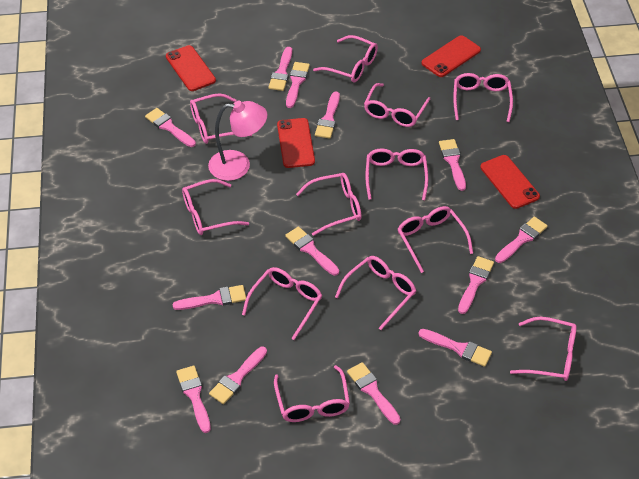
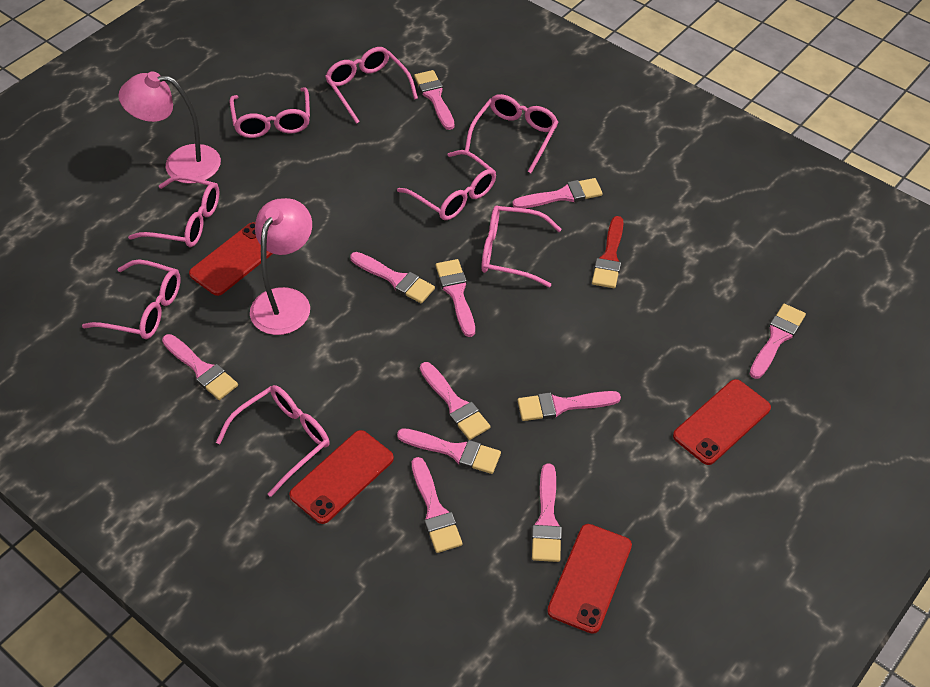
pink brush: [145,108,196,147] [173,285,246,310] [176,366,211,433] [209,347,267,404] [268,47,292,91] [285,226,339,276] [286,62,310,108] [315,91,340,139] [347,362,401,425] [418,329,492,367] [439,139,466,191] [458,256,494,314] [495,217,548,263] = 13 -> [162,334,238,400] [350,252,435,303] [397,428,501,474] [412,457,462,553] [414,70,454,130] [420,362,490,440] [436,259,475,337] [512,178,603,208] [517,391,621,421] [532,463,562,562] [750,304,806,379] = 11
pink glasses: [182,179,249,235] [190,93,252,144] [242,267,322,340] [274,365,350,422] [296,173,362,236] [313,35,378,82] [335,256,416,330] [364,83,430,127] [365,148,428,200] [397,206,473,273] [453,73,513,122] [510,317,577,381] = 12 -> [82,260,181,339] [128,175,219,247] [216,385,330,497] [229,88,310,138] [325,47,418,124] [397,150,496,220] [465,94,558,173] [481,206,562,287] = 8
pink lamp: [208,101,267,181] = 1 -> [118,71,221,184] [250,198,312,335] = 2
red brush: none = 0 -> [592,216,624,288] = 1

